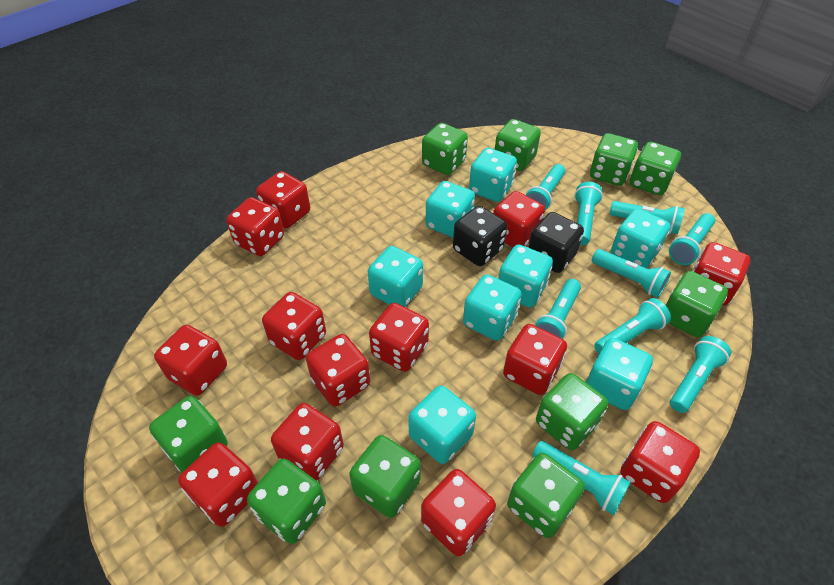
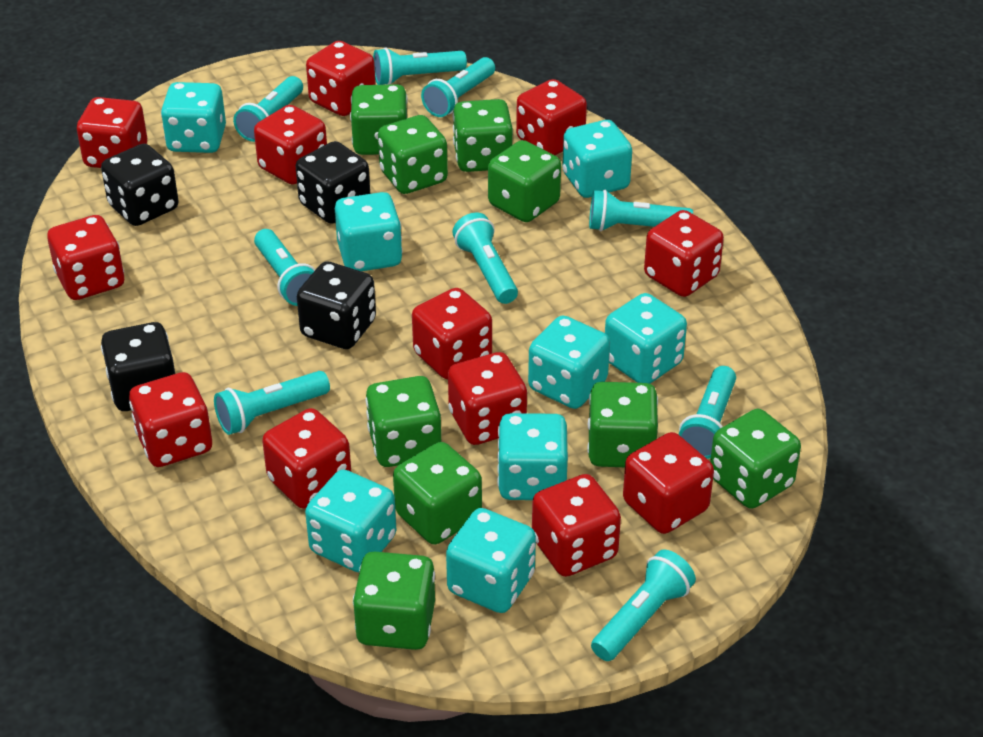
black dice: [453,206,507,266] [528,212,584,273] = 2 -> [101,144,179,226] [101,322,175,411] [296,141,370,224] [297,261,376,349] = 4
green dice: [149,396,228,473] [247,459,326,544] [349,435,421,518] [422,123,468,175] [495,119,541,171] [507,453,585,538] [536,373,608,450] [590,133,638,186] [630,142,681,195] [666,271,728,337] = 10 -> [350,84,408,155] [353,551,435,650] [366,376,441,467] [378,115,448,194] [393,442,482,544] [453,99,513,172] [488,140,561,222] [587,382,658,467] [710,409,801,509] = 9
red dice: [154,325,227,396] [178,442,258,527] [226,197,284,256] [256,171,310,228] [262,292,326,360] [271,403,344,481] [306,334,370,407] [369,303,429,372] [421,469,496,556] [493,191,545,247] [503,324,567,395] [620,421,700,503] [693,242,750,305] = 13 -> [47,215,124,300] [77,97,147,168] [129,372,212,467] [254,105,327,185] [262,408,351,509] [306,41,376,116] [412,288,492,379] [448,352,527,445] [516,79,587,155] [532,474,621,577] [623,432,714,534] [644,210,724,297] = 12

